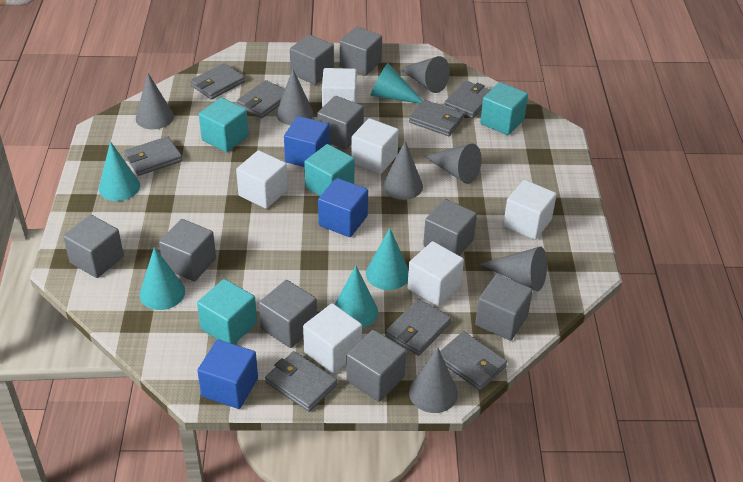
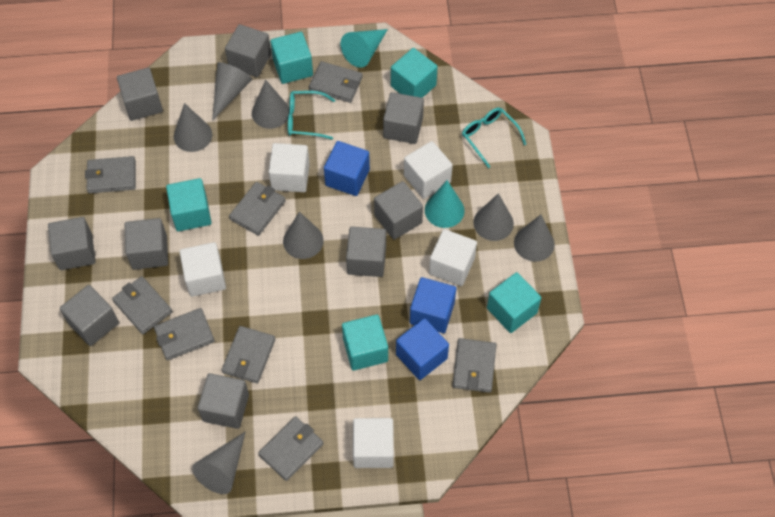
turquoise cone: [99,141,140,201] [140,247,185,310] [335,266,378,328] [366,228,409,290] [370,63,423,104] = 5 -> [341,29,388,68] [425,180,465,228] = 2
turquoise cube: [197,279,257,344] [199,97,249,152] [304,144,355,196] [480,82,528,135] = 4 -> [166,178,212,231] [270,32,313,84] [342,314,388,371] [391,48,438,98] [487,272,541,333] = 5
turquoise glasses: none = 0 -> [288,91,335,139] [462,108,526,168] = 2
white cube: [236,150,288,209] [303,303,362,374] [322,68,357,108] [351,118,399,174] [407,241,464,307] [503,180,557,240] = 6 -> [180,242,226,297] [269,143,310,192] [353,418,394,468] [404,141,453,199] [429,229,477,286] = 5

